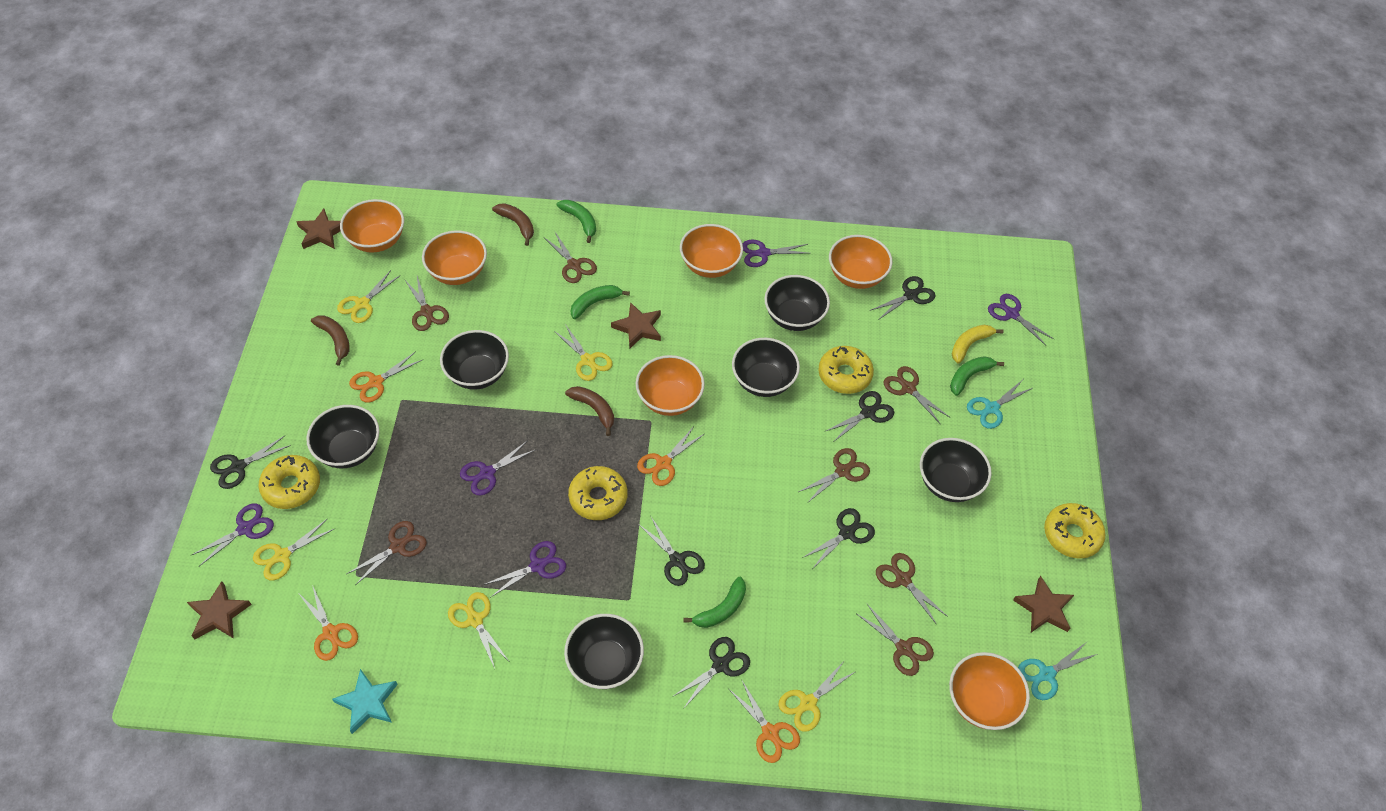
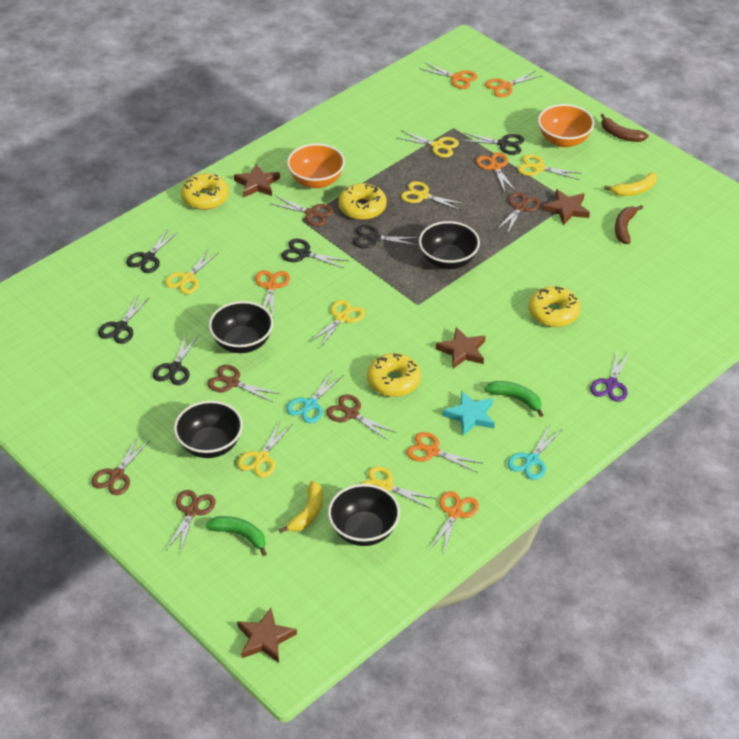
black bowl: [306,405,379,468] [440,330,509,390] [564,614,644,689] [732,338,800,397] [764,275,830,331] [920,438,991,502] = 6 -> [174,401,243,458] [209,301,273,353] [328,484,400,546] [419,221,480,269] = 4
brown banana: [311,315,350,366] [492,203,534,246] [565,386,614,436] = 3 -> [601,114,649,142] [615,205,643,244] = 2
brown scissors: [347,521,427,585] [404,276,449,331] [545,232,597,283] [798,448,870,503] [857,603,934,676] [876,553,948,625] [884,366,949,425] = 7 -> [91,437,150,495] [166,490,216,554] [207,365,279,402] [270,196,334,227] [326,394,396,440] [496,192,541,234] = 6
green banana: [557,200,596,243] [571,285,630,319] [683,577,746,628] [950,356,1004,396] = 4 -> [206,516,267,556] [485,381,544,417] = 2
orange bowl: [340,199,404,253] [422,230,487,285] [636,355,705,416] [680,224,743,278] [829,235,892,289] [949,652,1030,730] = 6 -> [287,143,345,188] [538,104,594,148] = 2
orange scissors: [299,585,358,661] [349,351,422,403] [637,428,704,486] [729,679,800,763] = 4 -> [255,270,290,315] [407,432,482,472] [419,62,477,89] [429,491,479,555] [476,152,516,192] [485,71,541,97] = 6
purple scissors: [192,504,274,566] [460,440,535,496] [483,541,566,598] [742,240,809,267] [988,294,1054,345] = 5 -> [590,349,631,402] = 1
yellow banana: [952,325,1004,364] = 1 -> [279,481,323,533] [604,173,657,196] = 2
yellow scissors: [253,518,334,581] [337,270,401,323] [448,592,509,669] [554,324,613,381] [778,660,855,732] = 5 -> [165,249,219,294] [237,421,292,478] [310,300,365,348] [361,466,437,509] [397,131,459,158] [401,181,465,211] [518,155,582,180] = 7

